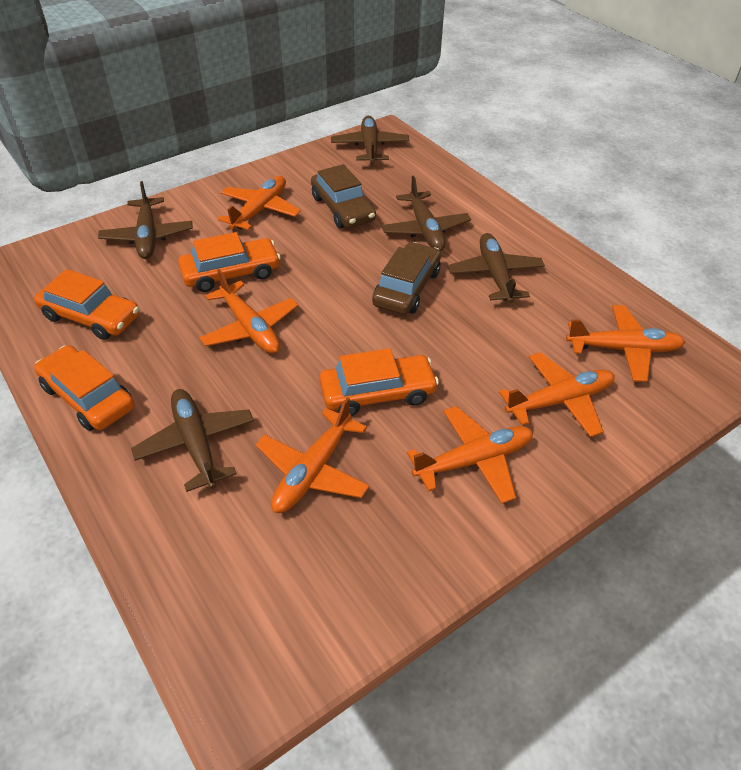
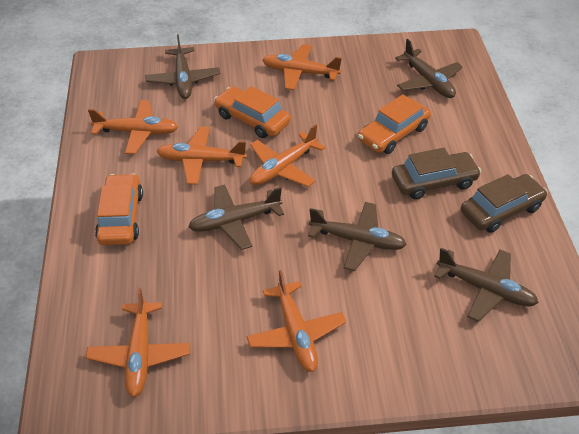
orange car: [34,269,140,340] [34,345,134,431] [178,232,281,292] [319,348,439,416] = 4 -> [95,173,143,245] [214,86,291,138] [358,94,431,154] = 3

